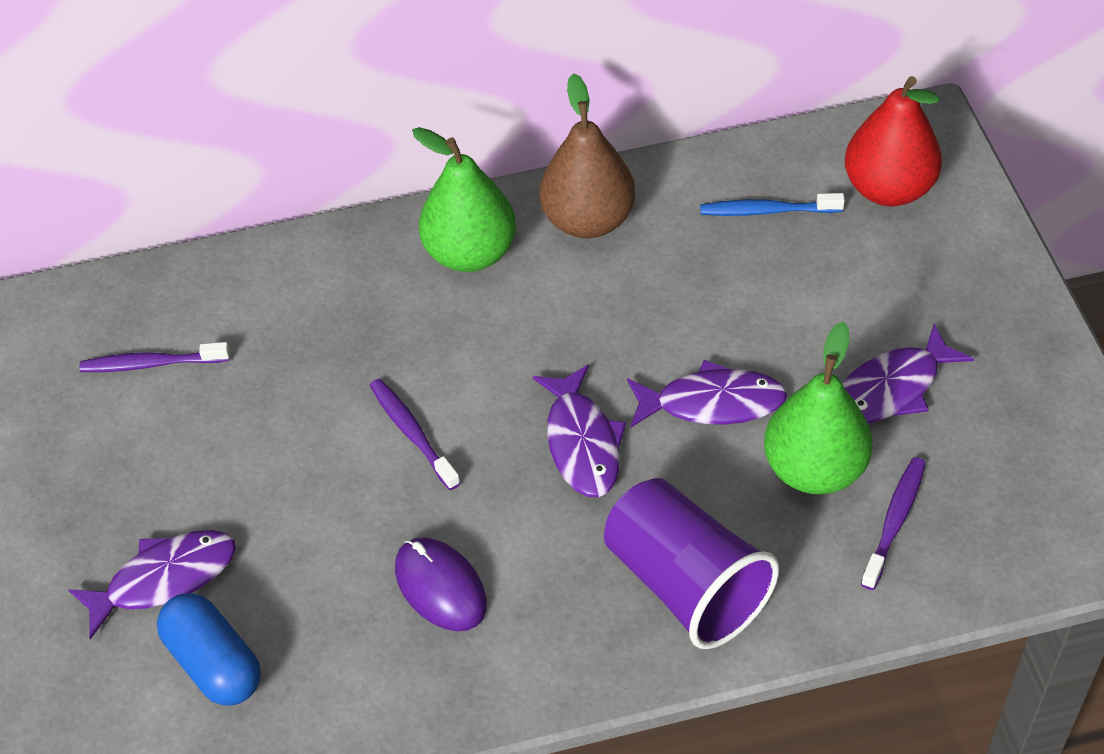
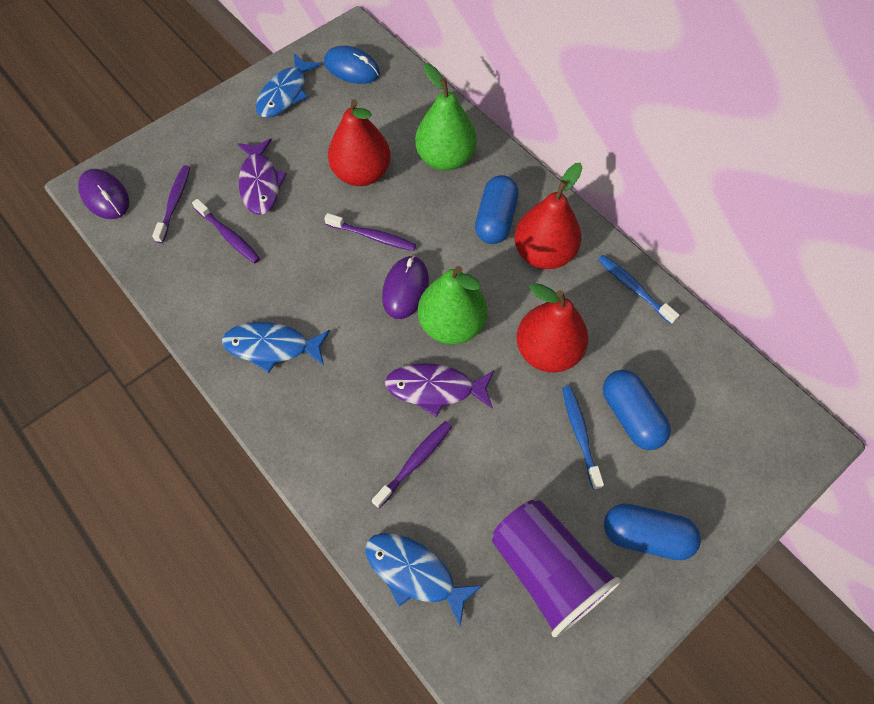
blue capsule: [157,593,261,706] = 1 -> [475,175,519,244] [603,370,671,450] [604,503,701,560] = 3
blue fish: none = 0 -> [222,322,330,373] [256,54,321,118] [365,533,483,626] = 3
blue mouse: none = 0 -> [324,46,380,84] = 1
blue toothbrush: [700,193,845,216] = 1 -> [562,386,604,490] [598,255,680,324] = 2
brown pear: [539,73,635,238] = 1 -> none = 0
purple fish: [68,530,236,639] [533,365,626,497] [627,360,787,427] [842,323,974,423] = 4 -> [237,139,287,215] [385,364,494,417] = 2
purple mouse: [395,538,487,631] = 1 -> [78,169,129,219] [382,255,429,319] = 2
purple toothbrush: [79,342,230,372] [370,379,460,490] [861,457,926,590] = 3 -> [152,165,190,243] [192,199,260,263] [324,213,416,251] [372,421,452,508] = 4
red pear: [845,76,942,207] = 1 -> [328,99,391,186] [515,163,582,269] [516,283,588,372] = 3

